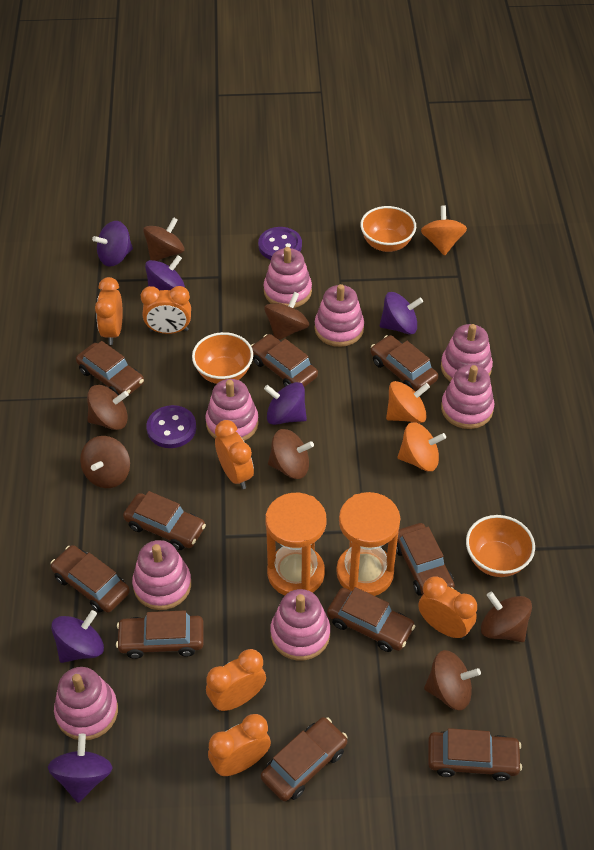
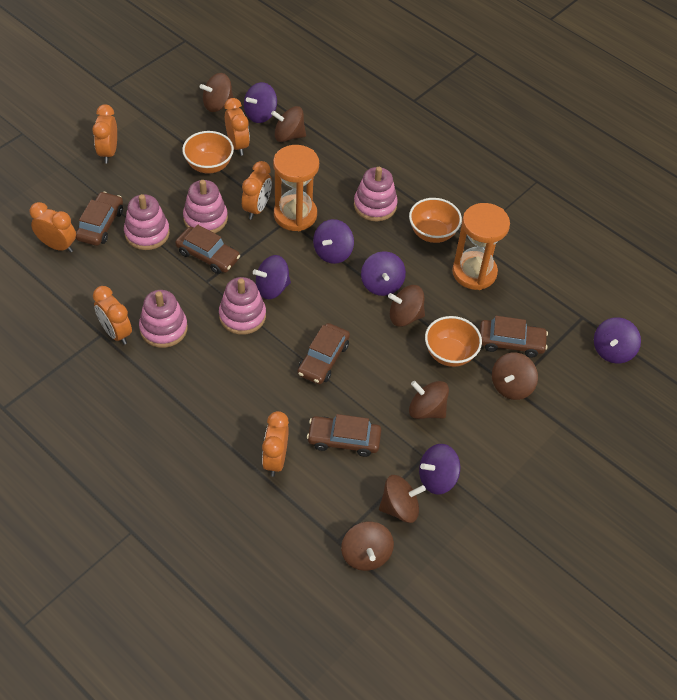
brown car: [51,545,130,613] [76,341,144,396] [116,610,204,659] [123,491,206,550] [251,334,318,387] [261,717,348,802] [327,587,415,652] [371,335,439,392] [396,523,455,596] [428,728,522,781] = 10 -> [76,192,123,246] [175,224,240,274] [297,323,350,384] [307,414,381,457] [479,316,548,358] = 5
orange spinning top: [386,381,430,423] [397,422,446,471] [421,205,467,256] = 3 -> none = 0
pink stacking toy: [54,667,118,740] [132,540,191,610] [205,379,259,441] [264,247,312,308] [270,589,330,661] [314,284,364,347] [441,324,493,382] [441,365,494,429] = 8 -> [124,194,170,250] [139,290,188,348] [183,180,228,233] [219,277,266,335] [354,167,398,221] = 5
purple button: [146,405,196,448] [258,227,302,260] = 2 -> none = 0

